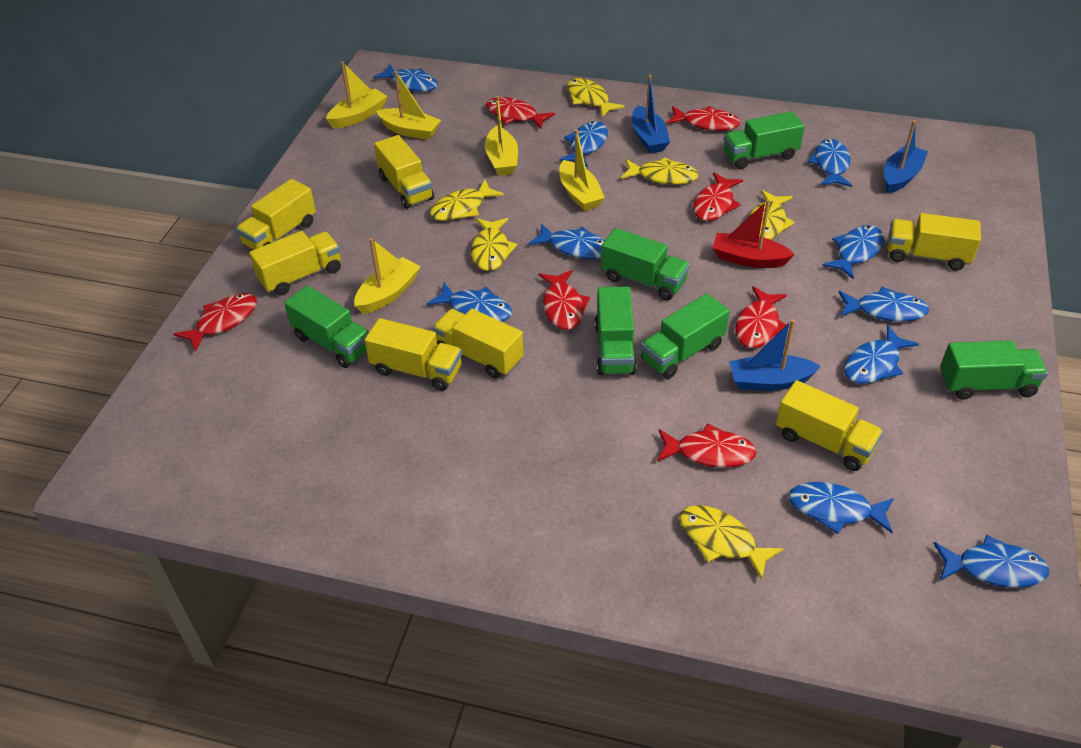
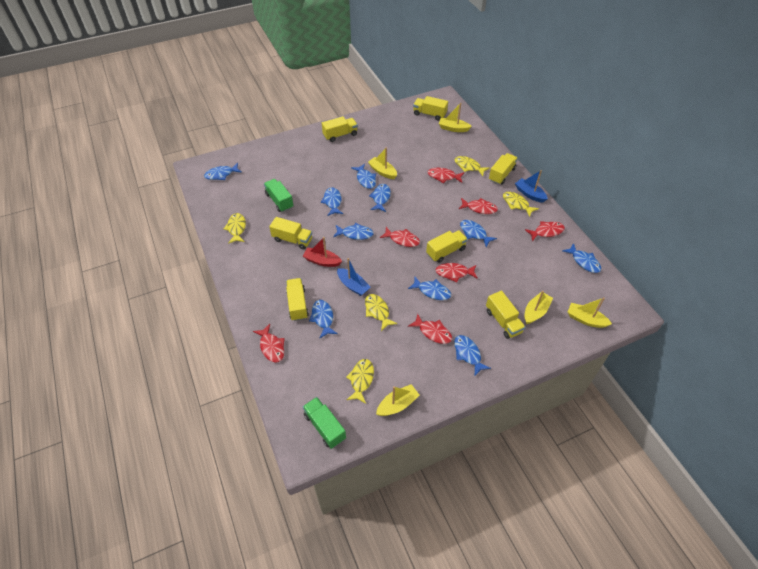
blue boat: [632,75,670,153] [729,319,821,391] [884,120,928,194] = 3 -> [337,258,371,296] [515,170,548,203] = 2
green truck: [284,286,370,368] [595,287,637,375] [601,228,690,300] [641,293,730,379] [724,111,805,169] [940,340,1048,400] = 6 -> [264,179,293,212] [303,397,346,449] = 2
yellow fish: [430,180,504,221] [471,218,517,271] [567,78,625,117] [621,157,699,185] [679,505,783,580] [749,190,795,240] = 6 -> [224,213,246,244] [346,359,374,404] [365,294,398,331] [455,156,490,176] [503,192,539,217] = 5

